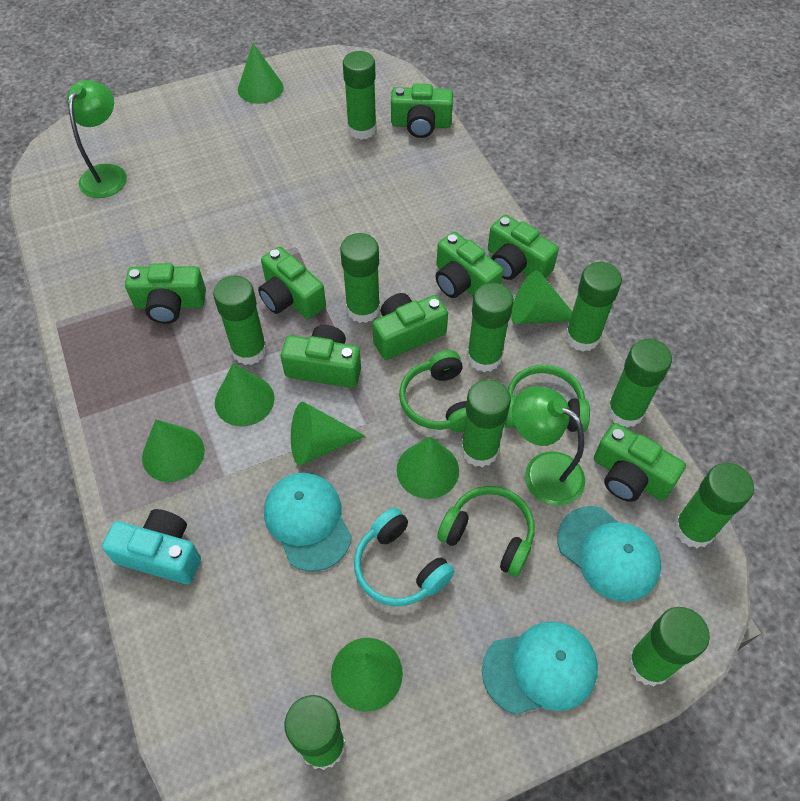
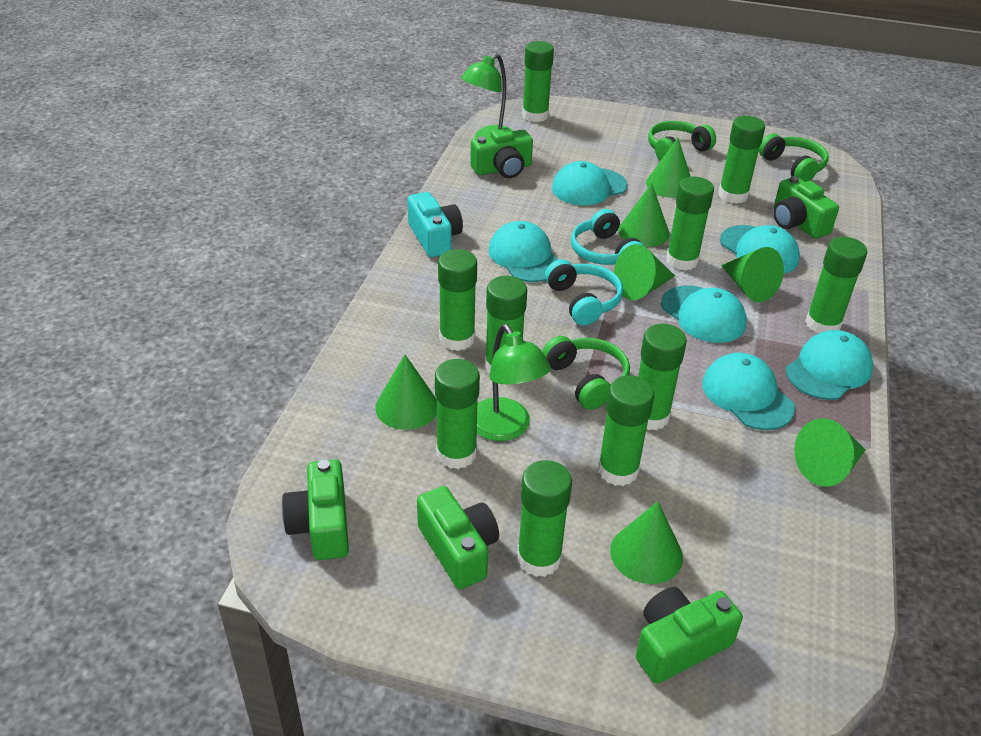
green camera: [125,263,206,324] [258,247,326,319] [281,325,361,388] [372,293,448,360] [391,84,453,138] [436,232,503,298] [488,215,559,280] [594,423,686,502] = 8 -> [282,459,349,560] [417,486,499,589] [470,128,533,178] [636,587,743,684] [773,176,839,238] = 5
turquoise cap: [264,473,352,572] [482,621,598,715] [557,506,661,602] = 3 -> [488,221,558,282] [552,161,627,205] [661,285,747,343] [702,353,795,430] [720,225,800,274] [786,330,873,400] = 6
turquoise headphones: [354,508,455,607] = 1 -> [545,259,623,326] [571,209,644,265] = 2

